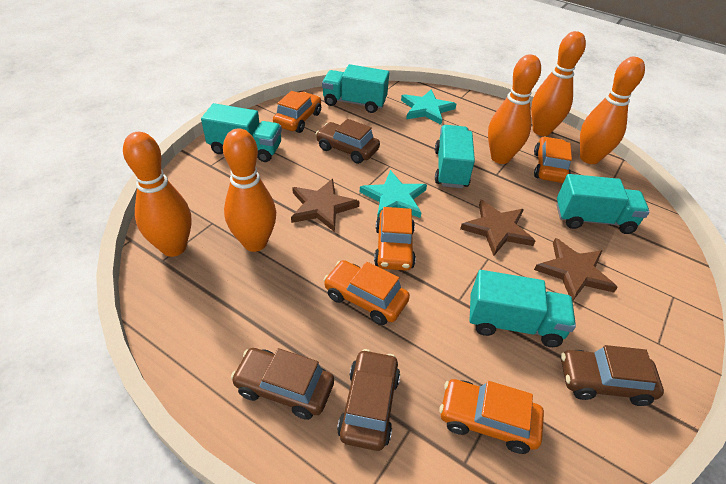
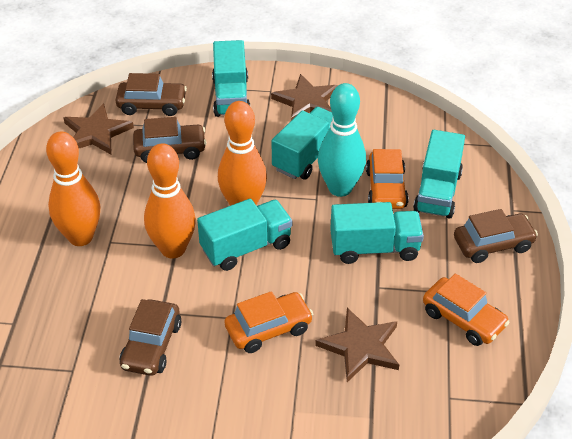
orange bowling pin: [123,132,192,257] [223,129,276,252] [488,54,541,164] [531,31,586,136] [580,56,645,164] = 5 -> [46,132,101,246] [144,143,196,259] [218,101,267,206] = 3
orange car: [273,91,321,133] [323,260,410,325] [374,207,416,271] [439,379,544,454] [534,136,572,183] = 5 -> [225,291,314,353] [366,149,409,209] [423,273,510,346] = 3
turquoise bowling pin: none = 0 -> [318,83,366,197] = 1
turquoise star: [360,170,427,218] [401,90,456,125] = 2 -> none = 0

